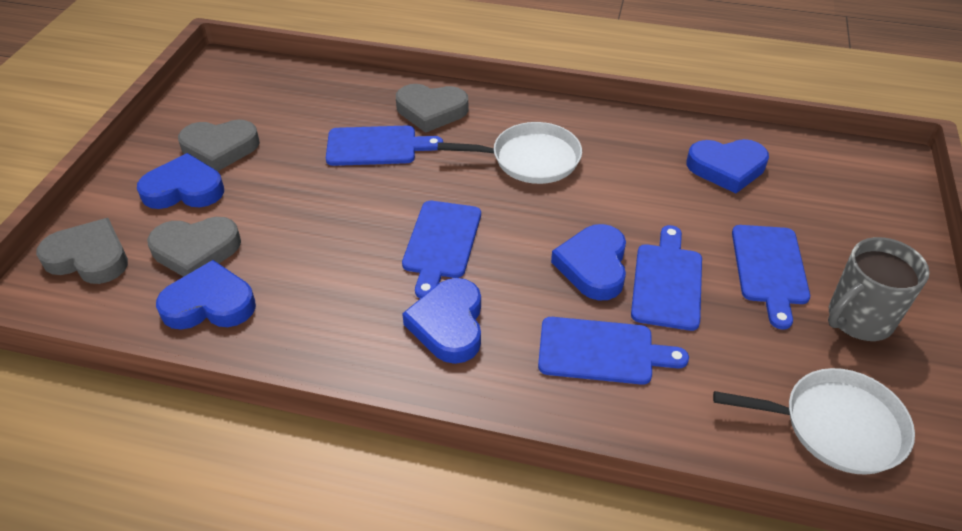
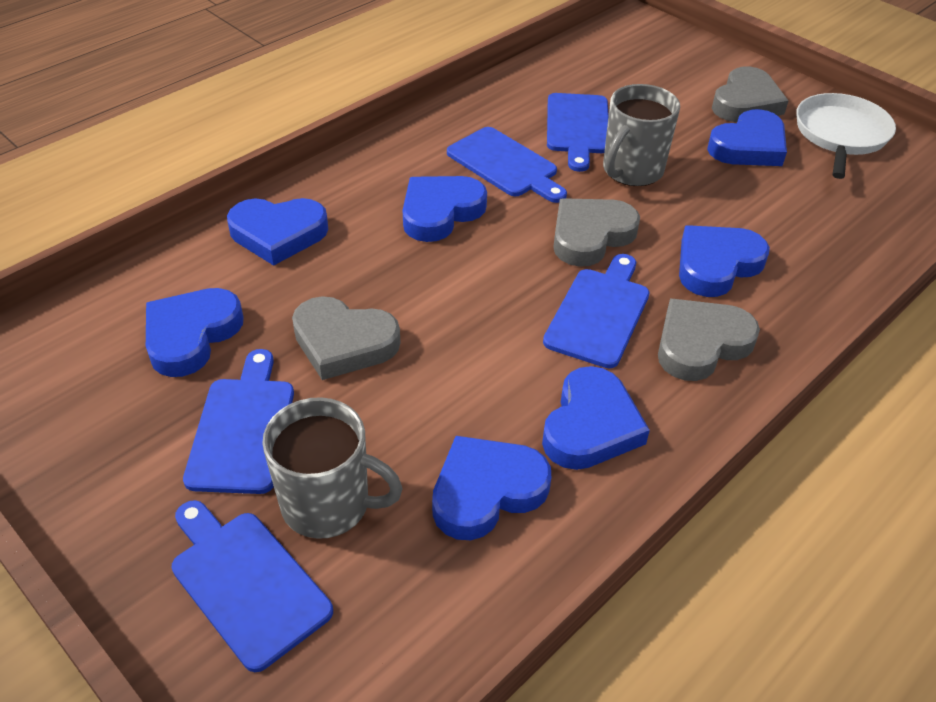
blue heart: [137,153,224,209] [156,260,256,330] [402,278,481,364] [551,224,626,300] [687,139,769,193] = 5 -> [146,288,243,377] [227,198,328,266] [403,176,487,242] [432,436,551,540] [542,366,650,470] [679,225,770,297] [707,109,787,166] = 7
grey mug: [828,237,930,341] = 1 -> [262,397,403,539] [603,84,680,186] = 2
white pan: [438,122,582,184] [713,368,915,475] = 2 -> [796,93,896,179] = 1

